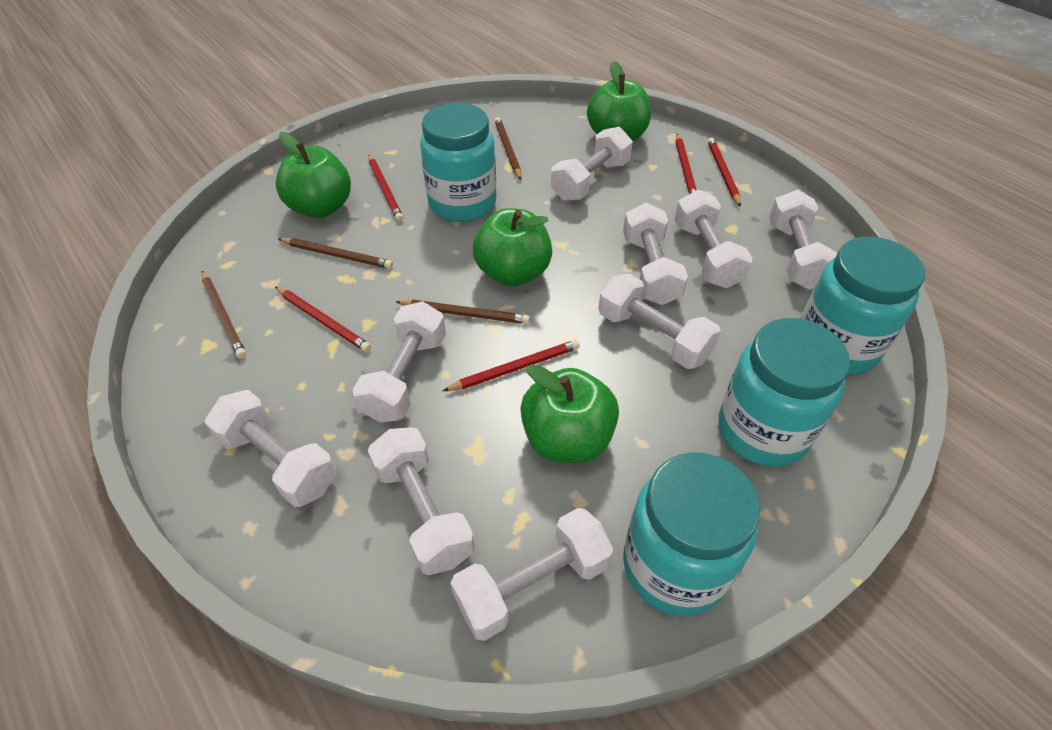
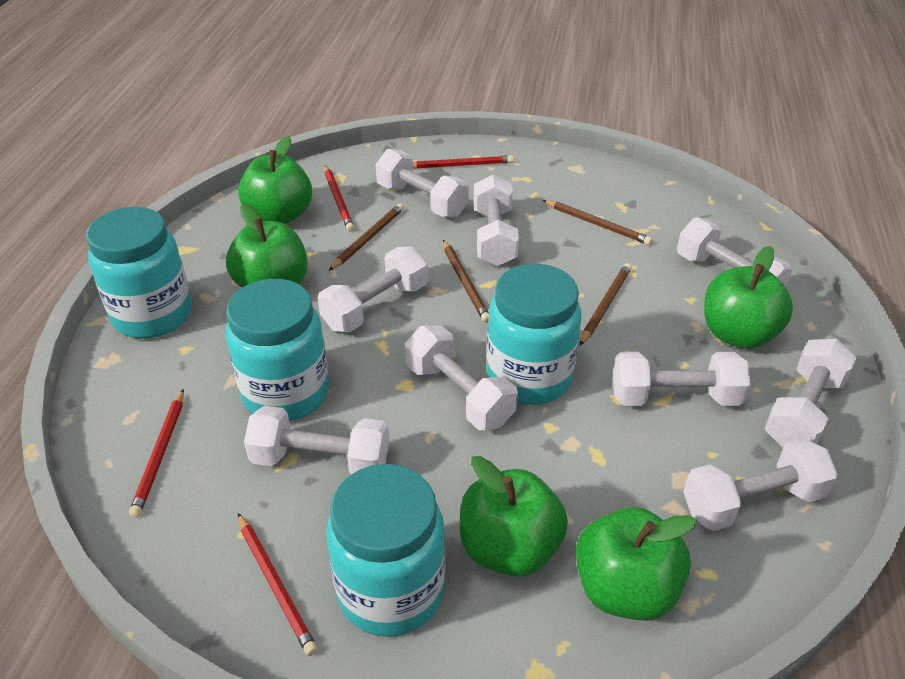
green apple: [276,132,351,218] [473,208,552,286] [520,364,619,463] [587,61,651,141] = 4 -> [226,203,308,288] [238,136,312,224] [460,456,568,577] [576,507,697,621] [704,246,793,349] = 5
red pencil: [275,287,371,352] [368,155,403,221] [443,340,580,391] [676,134,697,194] [707,137,741,207] = 5 -> [129,389,184,518] [238,513,318,656] [324,165,354,231] [413,155,514,169] = 4

